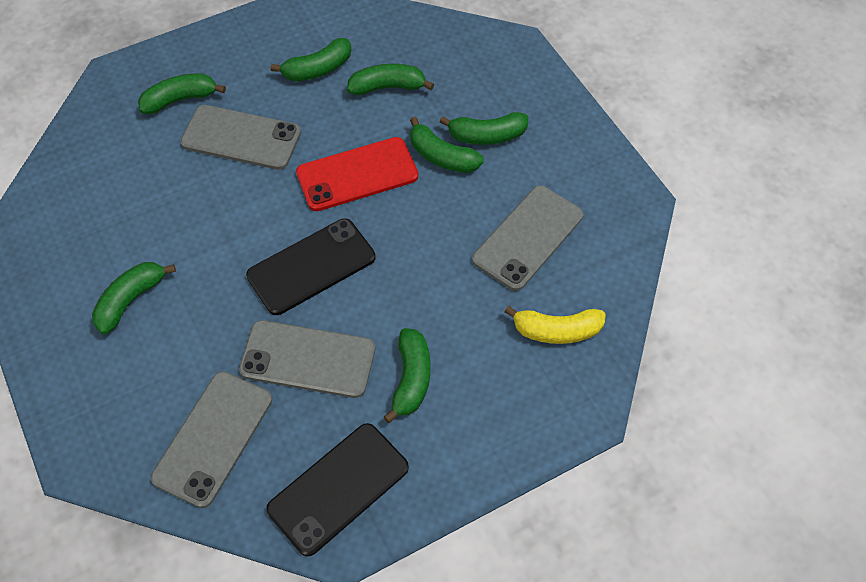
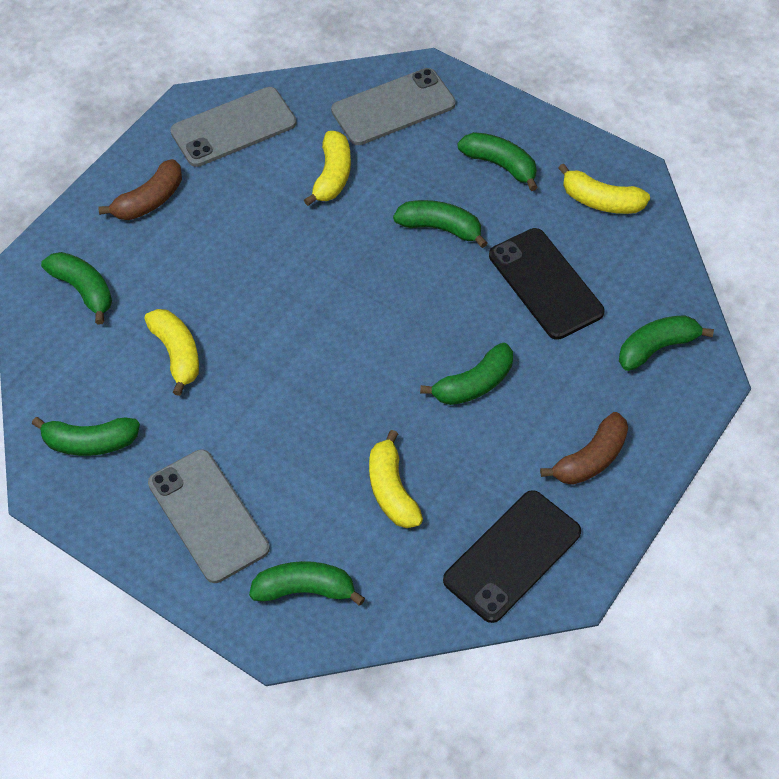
brown banana: none = 0 -> [99,159,182,220] [540,412,628,485] = 2
grey phone: [151,371,272,508] [180,105,301,170] [239,320,375,398] [472,185,583,291] = 4 -> [148,449,270,583] [170,87,296,167] [331,68,456,145] = 3
red phone: [296,137,418,211] = 1 -> none = 0
yellow banana: [504,306,606,344] = 1 -> [144,309,199,396] [304,131,351,206] [369,430,423,528] [558,163,650,214] = 4

